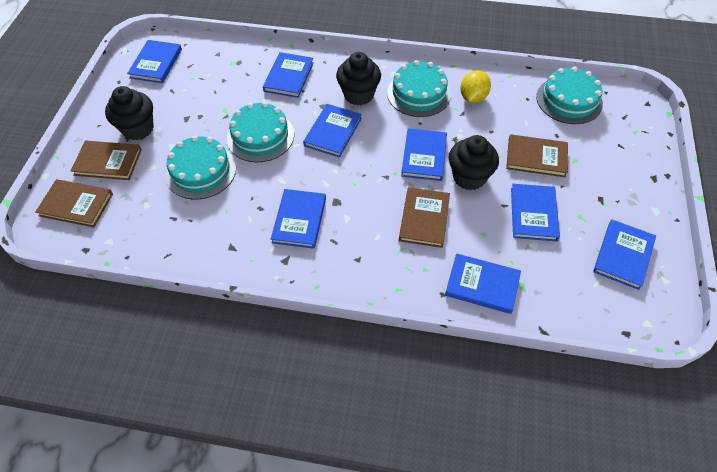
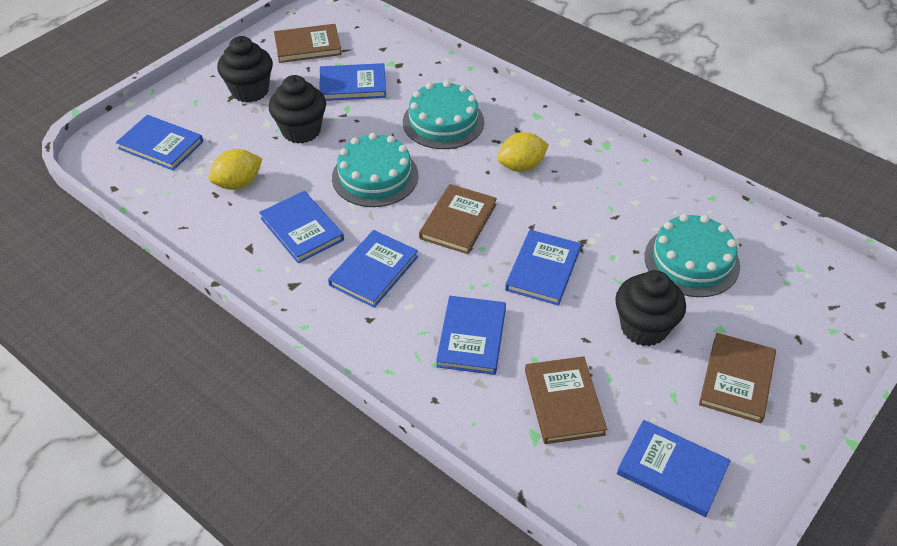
blue book: [127,40,182,83] [263,52,314,98] [271,189,326,249] [303,104,362,158] [401,129,447,181] [445,254,521,314] [511,184,560,242] [593,220,656,290] = 8 -> [116,115,203,171] [259,191,344,263] [320,63,386,101] [328,230,418,308] [436,296,506,375] [505,230,581,306] [617,420,731,517] = 7
turquoise cake: [165,136,236,199] [227,102,294,162] [387,60,451,117] [536,67,603,124] = 4 -> [332,133,419,207] [403,81,484,149] [645,214,740,297] = 3
yellow lemon: [460,70,491,103] = 1 -> [209,149,262,190] [497,132,549,172] = 2

